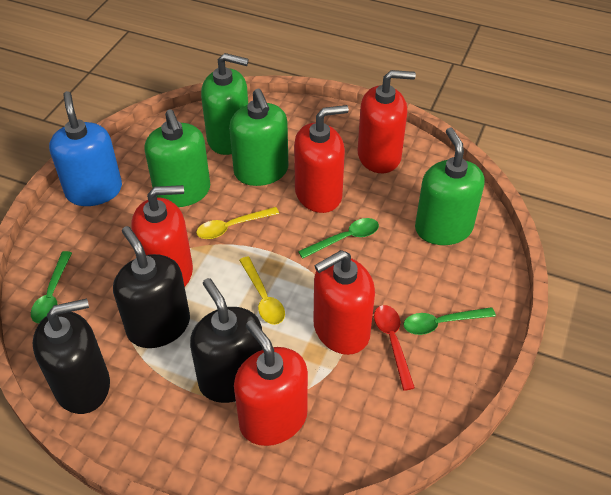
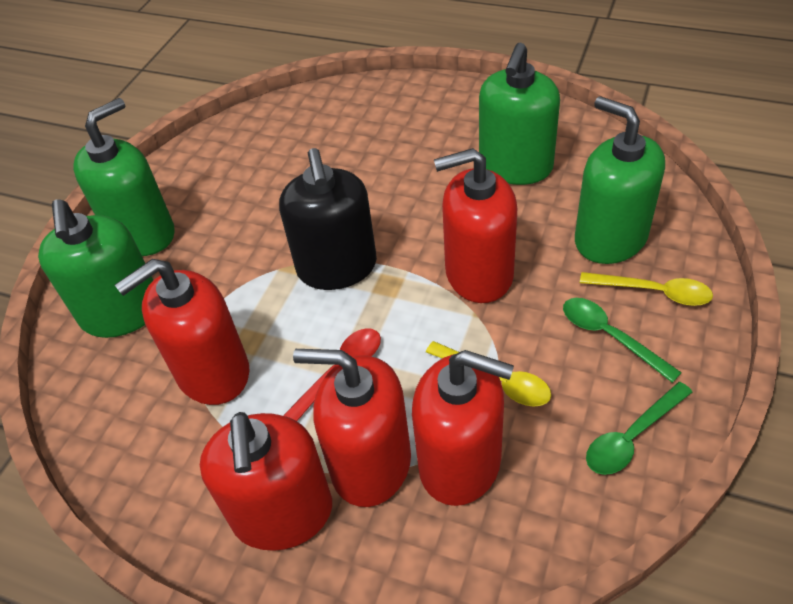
black soap dispenser: [33,299,110,414] [113,226,190,348] [190,278,263,403] = 3 -> [279,148,377,290] = 1
blue soap dispenser: [49,91,122,206] = 1 -> none = 0
green spoon: [31,251,72,323] [298,218,379,259] [404,307,496,335] = 3 -> [563,298,682,383] [586,382,692,475] = 2

